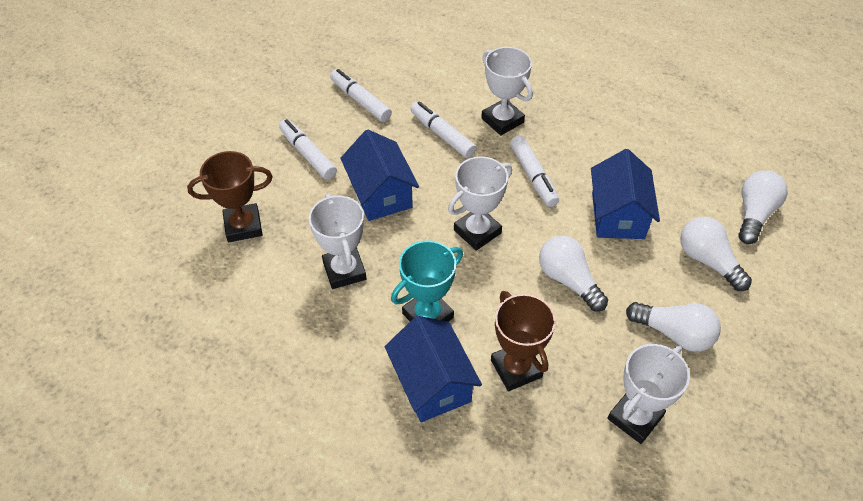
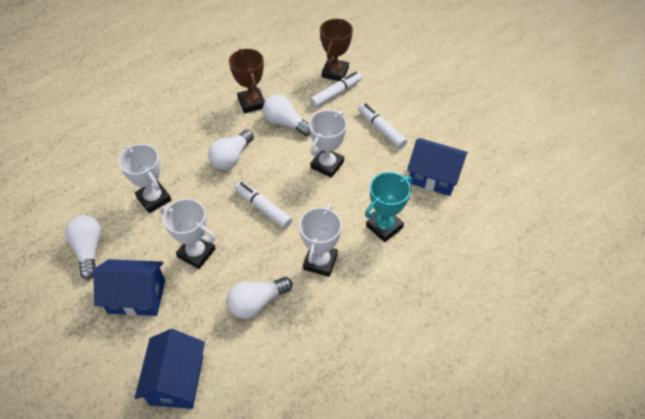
white marker: [279,119,337,180] [330,69,392,122] [410,101,476,158] [510,135,559,207] = 4 -> [234,181,292,228] [310,72,362,108] [358,103,407,149] = 3

